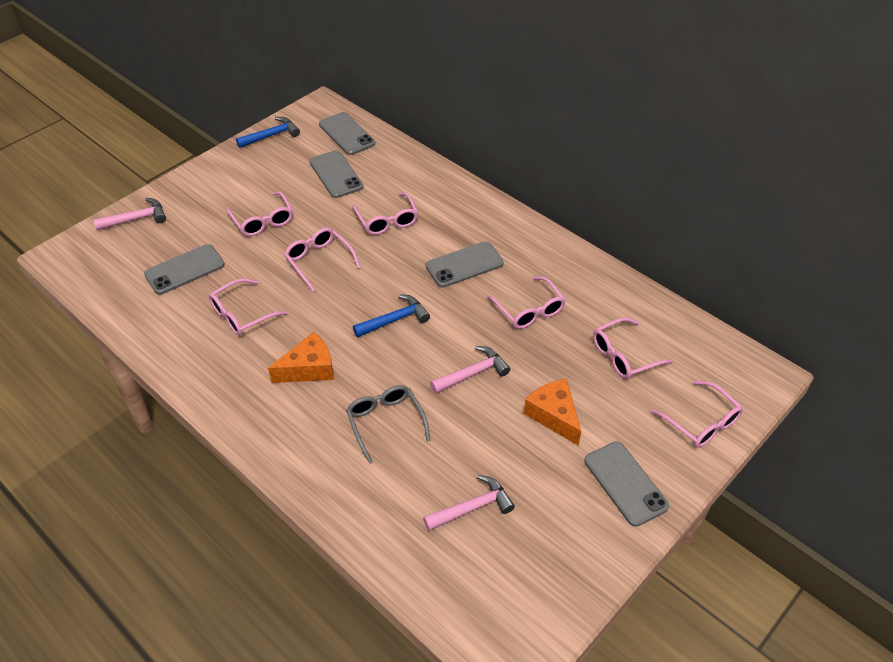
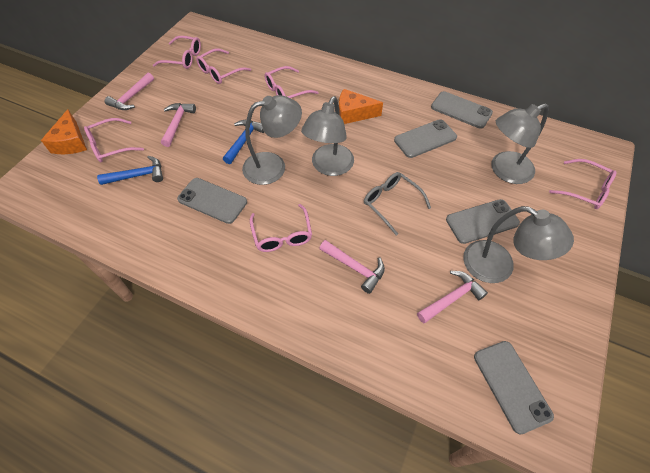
grey lamp: none = 0 -> [242,95,302,185] [301,96,354,176] [463,206,574,283] [492,103,549,184] = 4
pink glasses: [209,278,288,336] [227,191,293,236] [284,228,361,292] [352,192,418,235] [487,276,565,329] [593,317,673,379] [651,381,743,448] = 7 -> [84,118,144,162] [153,36,201,69] [196,49,251,84] [250,204,312,252] [265,66,319,98] [549,159,617,209] = 6
pink hammer: [93,198,166,230] [423,475,515,531] [430,346,510,394] = 3 -> [105,73,154,110] [161,103,196,147] [319,240,385,294] [417,271,488,323] = 4

